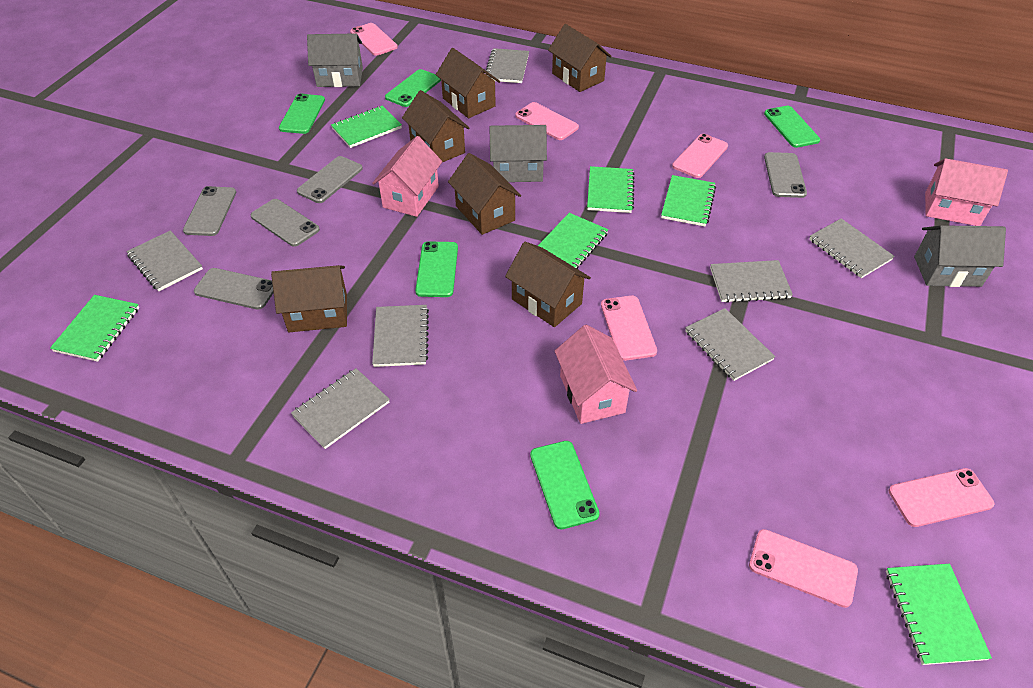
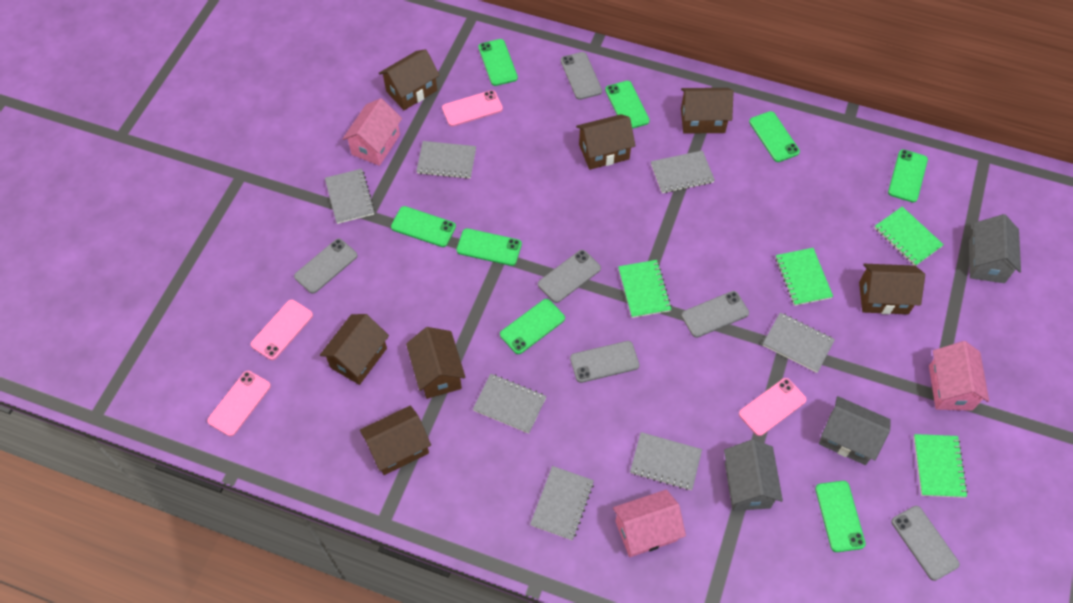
brown house: [271,265,347,332] [402,90,469,162] [436,48,500,118] [448,153,521,235] [505,242,591,327] [548,24,612,92] = 6 -> [320,314,389,385] [360,405,431,475] [379,49,440,110] [406,327,466,399] [576,114,635,170] [681,88,733,134] [859,264,925,314] = 7
green notebook: [50,295,139,362] [331,106,402,148] [538,213,608,269] [587,166,634,213] [661,175,716,227] [886,564,992,665] = 6 -> [618,260,672,318] [775,248,833,306] [875,207,944,266] [914,434,968,498] = 4
green phone: [279,94,325,134] [385,69,441,107] [415,241,458,297] [530,441,600,529] [764,106,820,148] = 5 -> [391,206,456,247] [457,228,522,266] [478,39,518,86] [500,299,565,354] [605,81,650,129] [749,111,800,162] [815,481,866,552] [888,149,928,203] = 8
grey phone: [183,186,236,236] [194,268,274,310] [250,199,320,247] [297,156,363,203] [764,152,807,198] = 5 -> [294,239,357,293] [538,250,601,303] [561,52,602,100] [570,341,639,383] [681,291,749,338] [891,506,960,581] = 6
pink phone: [350,23,398,56] [515,102,579,140] [601,296,657,361] [672,134,728,178] [749,529,858,608] [889,468,994,527] = 6 -> [207,371,271,436] [251,300,313,360] [442,90,503,127] [739,378,807,436] = 4

